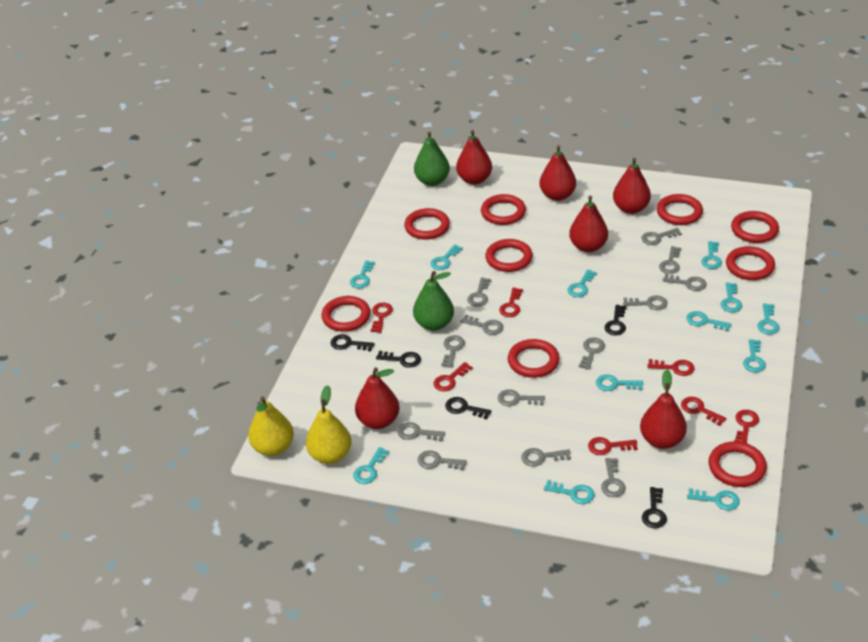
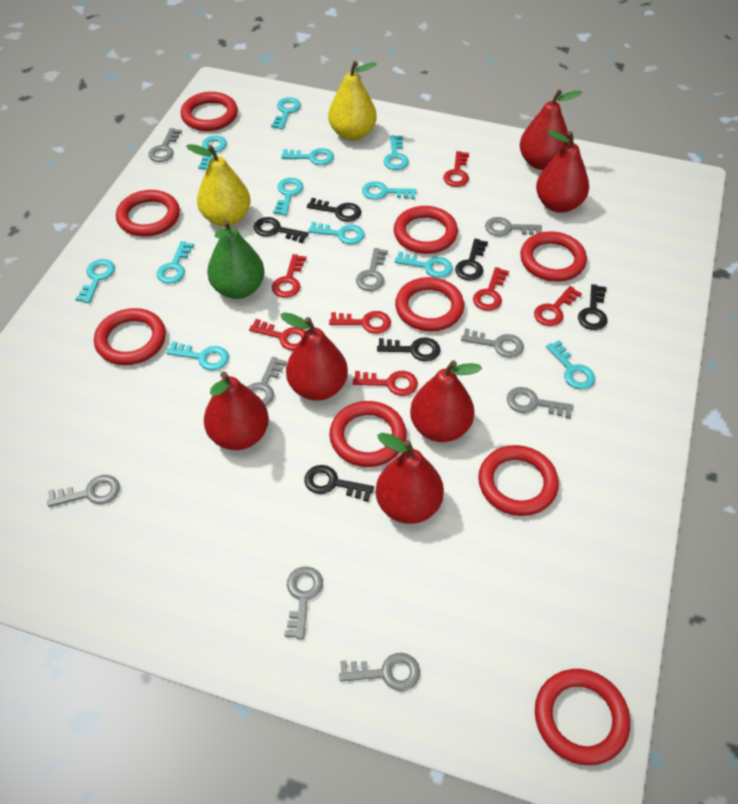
black key: [331,334,375,351] [376,351,421,368] [445,397,492,419] [604,305,626,335] [642,487,667,528] = 5 -> [254,217,309,243] [304,465,374,502] [307,198,362,222] [377,338,440,361] [455,239,488,281] [578,284,607,330] = 6
green pear: [413,271,454,331] [414,131,450,186] = 2 -> [207,219,265,299] = 1
grey key: [398,422,445,442] [418,450,467,470] [441,335,465,368] [461,314,503,335] [467,277,491,307] [498,389,545,406] [521,448,571,467] [579,338,605,370] [601,458,626,497] [623,295,667,310] [641,228,682,245] [659,246,681,274] [663,274,707,291] = 13 -> [47,475,120,507] [148,128,182,162] [248,357,287,406] [284,566,323,640] [339,653,420,691] [356,248,388,291] [461,328,524,358] [485,217,542,236] [507,387,574,419] = 9

